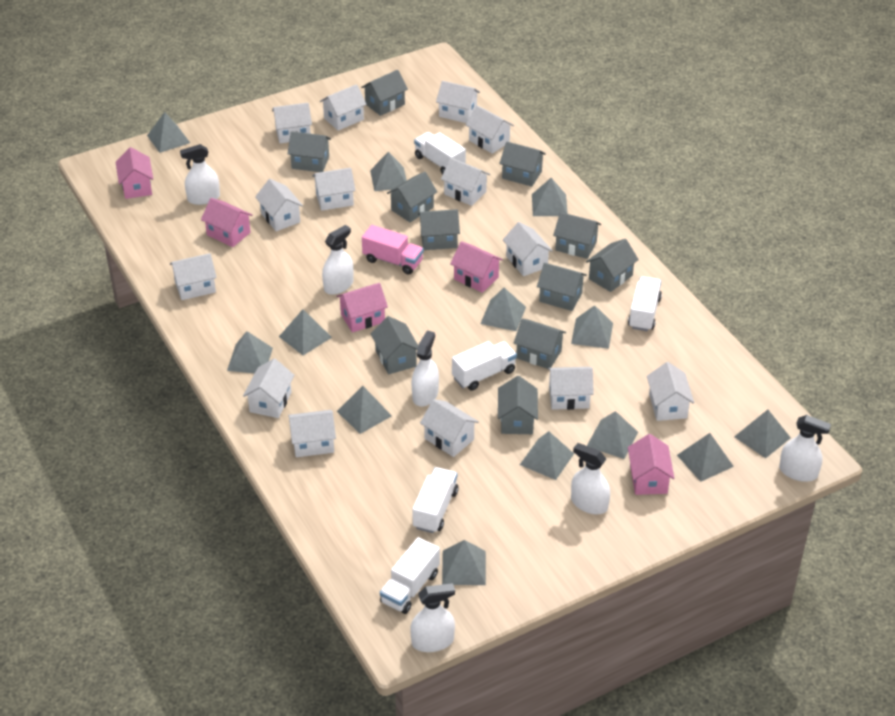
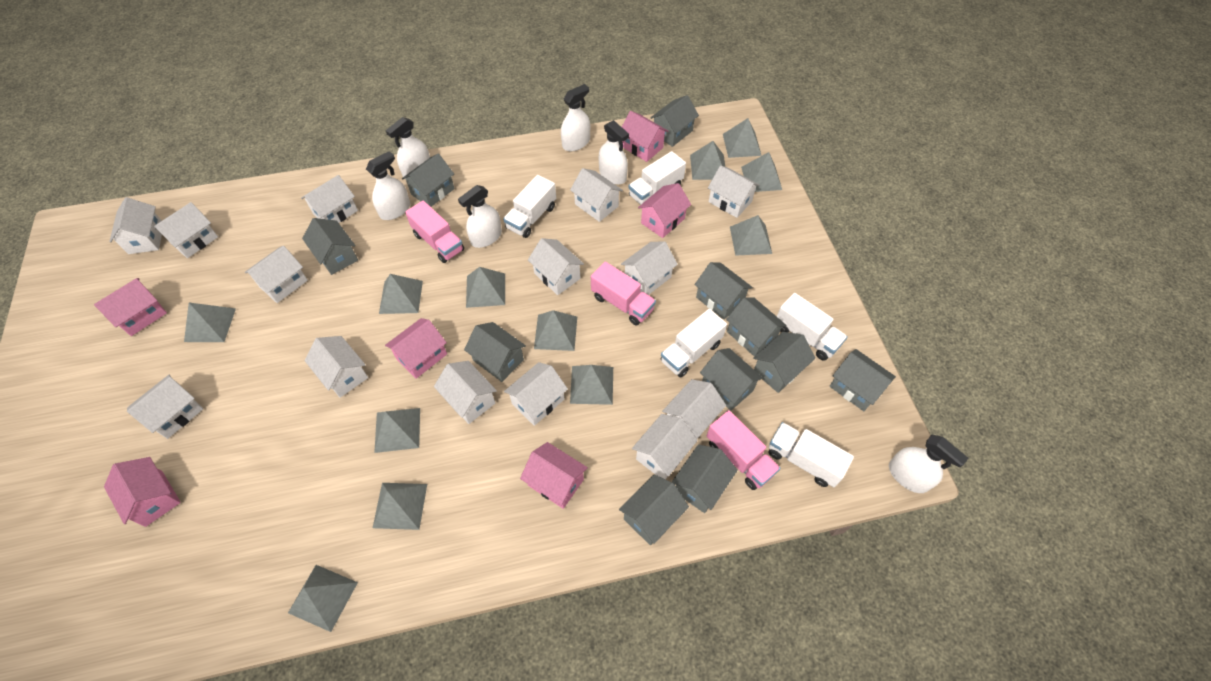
grey pyramid: [147,112,190,153] [227,331,273,373] [279,309,332,355] [337,386,392,434] [370,152,407,191] [442,540,486,585] [480,288,526,331] [520,431,574,480] [532,178,568,216] [571,305,613,349] [587,411,638,459] [677,433,734,482] [734,410,791,458] = 13 -> [184,303,236,342] [288,565,358,632] [373,483,427,530] [374,408,420,453] [379,274,423,314] [466,267,505,308] [534,310,577,351] [570,365,613,405] [690,141,725,180] [723,118,762,158] [730,215,772,256] [741,152,782,192] = 12
pink house: [116,147,153,199] [201,198,252,247] [336,283,388,332] [450,241,503,293] [628,434,675,495] = 5 -> [94,278,167,336] [104,457,181,527] [385,318,447,379] [520,442,588,509] [622,111,668,162] [638,183,691,238] = 6
pink truck: [362,225,424,275] = 1 -> [405,200,464,263] [591,262,656,326] [707,410,780,490] = 3

